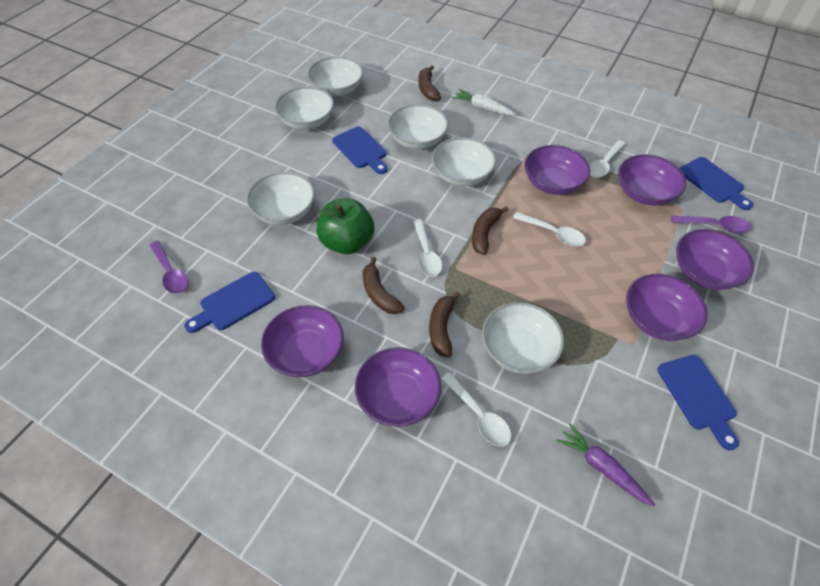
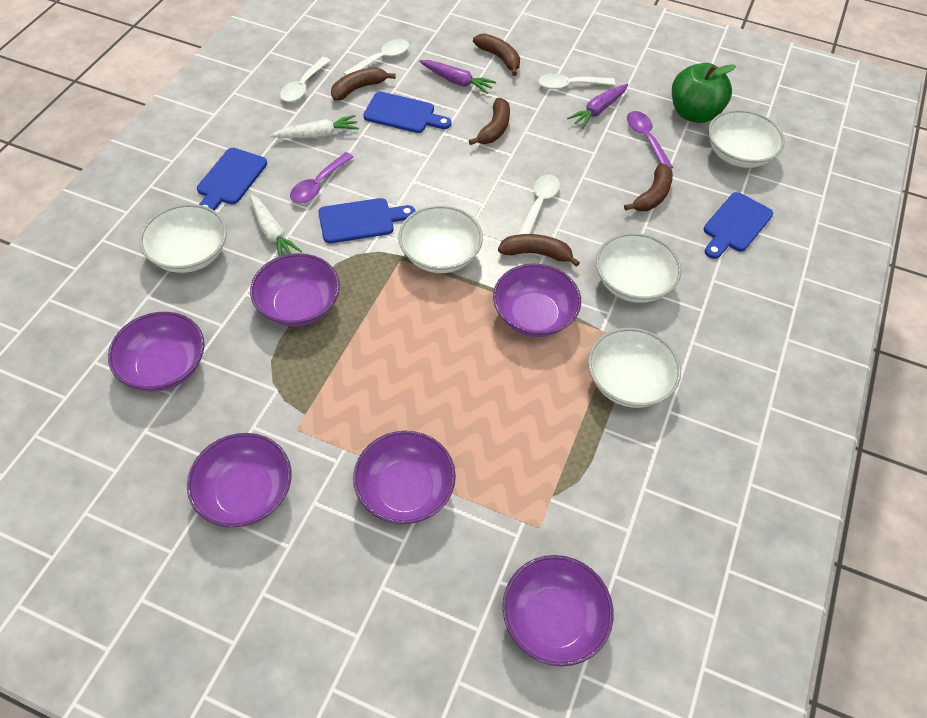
brown banana: [362,257,405,314] [419,65,441,101] [429,291,460,357] [472,206,508,255] = 4 -> [331,67,396,101] [469,98,510,145] [473,33,520,76] [498,234,580,267] [624,163,673,211] = 5
purple carrot: [556,423,655,506] = 1 -> [419,60,496,94] [567,84,628,129] = 2
white bowl: [246,172,315,225] [275,87,334,130] [307,56,363,96] [388,104,449,149] [432,137,496,186] [482,302,564,374] = 6 -> [139,204,227,273] [399,205,483,273] [588,328,681,408] [596,233,682,303] [708,110,785,168] = 5
white carrot: [452,89,516,115] = 1 -> [250,194,302,257] [270,115,359,139] = 2

